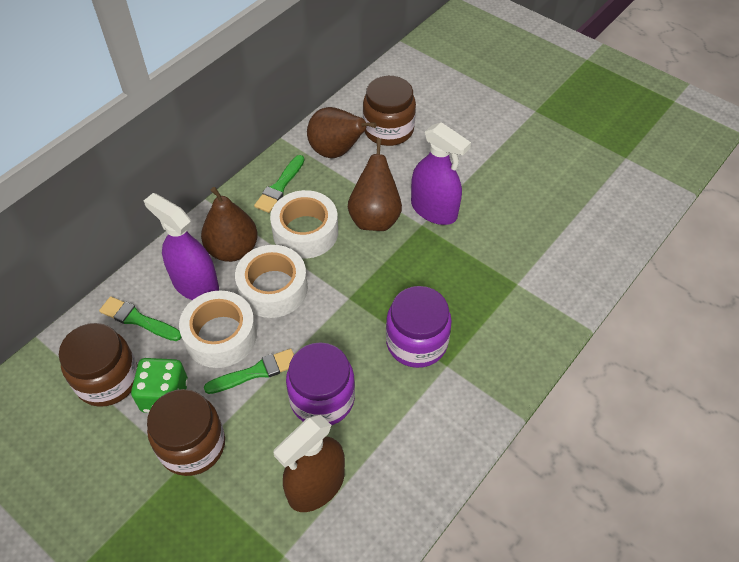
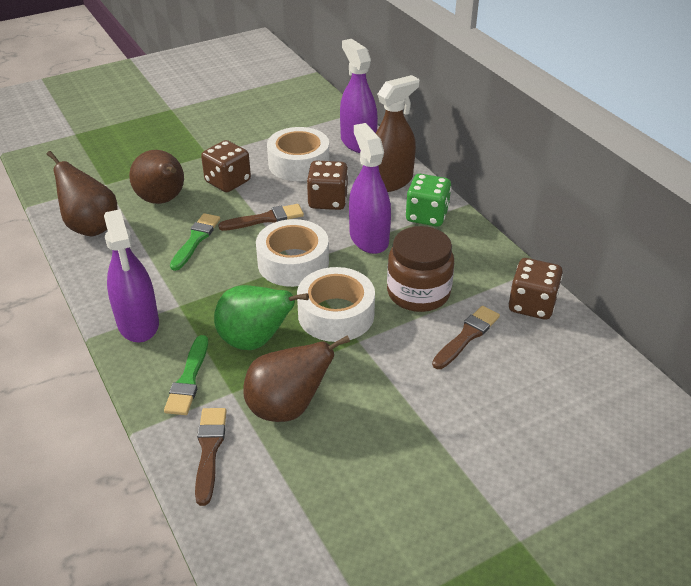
brown brush: none = 0 -> [195,408,227,506] [218,204,304,231] [432,306,500,369] = 3
brown dice: none = 0 -> [201,140,251,192] [307,160,348,210] [508,258,563,320] = 3
brown jar: [59,323,138,407] [147,389,225,476] [363,76,416,146] = 3 -> [387,226,454,312] = 1
green brush: [99,296,182,341] [204,349,294,394] [254,155,304,213] = 3 -> [164,335,208,415] [170,213,220,271] = 2
green pear: none = 0 -> [214,285,309,350] = 1
purple jar: [286,342,355,426] [386,286,452,368] = 2 -> none = 0
purple spray bottle: [144,193,219,300] [411,122,471,225] = 2 -> [104,209,159,342] [340,39,378,153] [349,123,391,254] = 3

